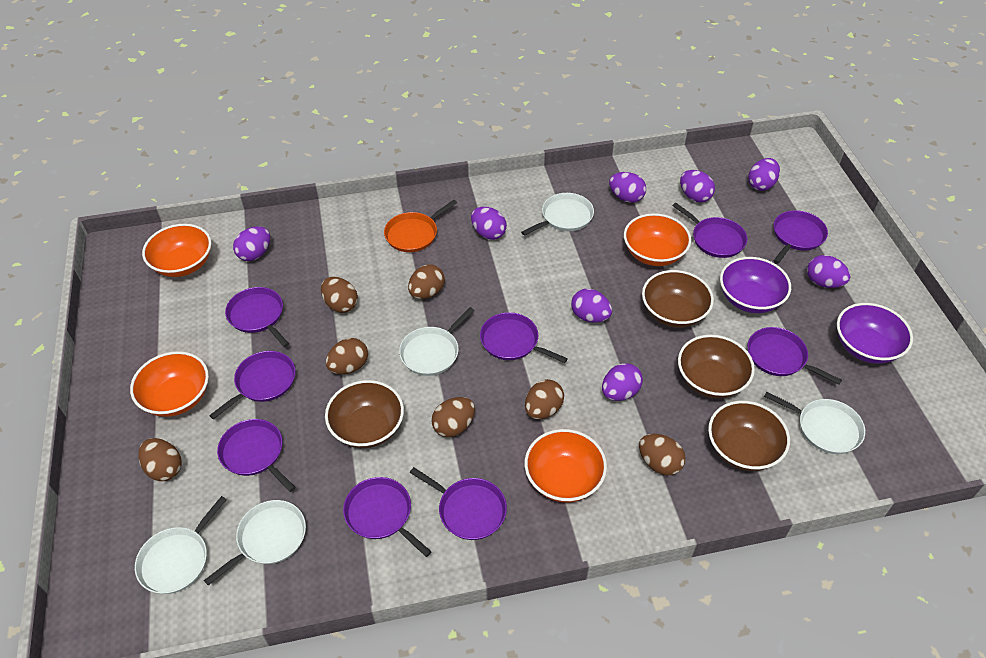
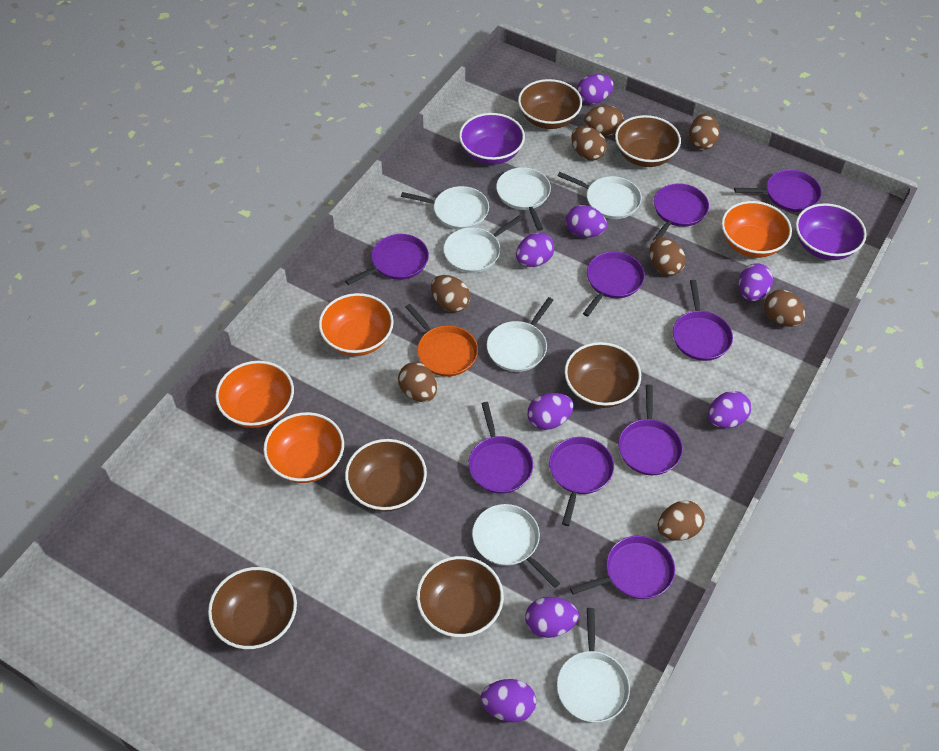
brown bowl: [325,380,404,448] [642,270,714,328] [678,335,755,399] [708,401,790,471] = 4 -> [208,567,297,649] [345,439,427,512] [416,556,504,637] [518,79,582,129] [565,342,641,408] [615,115,681,167] = 6
brown egg: [138,438,182,481] [321,277,358,313] [326,338,368,374] [408,264,445,299] [431,397,475,437] [525,379,564,419] [639,434,686,476] = 7 -> [398,362,437,402] [431,275,470,313] [571,126,607,161] [584,105,624,136] [650,237,686,276] [658,501,705,541] [689,114,720,150] [764,290,806,327] = 8
white pan: [135,496,227,594] [204,500,306,586] [399,307,474,376] [521,193,594,236] [764,391,865,454] = 5 -> [401,186,489,230] [443,216,522,273] [472,504,560,588] [487,297,554,372] [496,167,551,231] [557,172,642,219] [557,608,630,722] = 7

